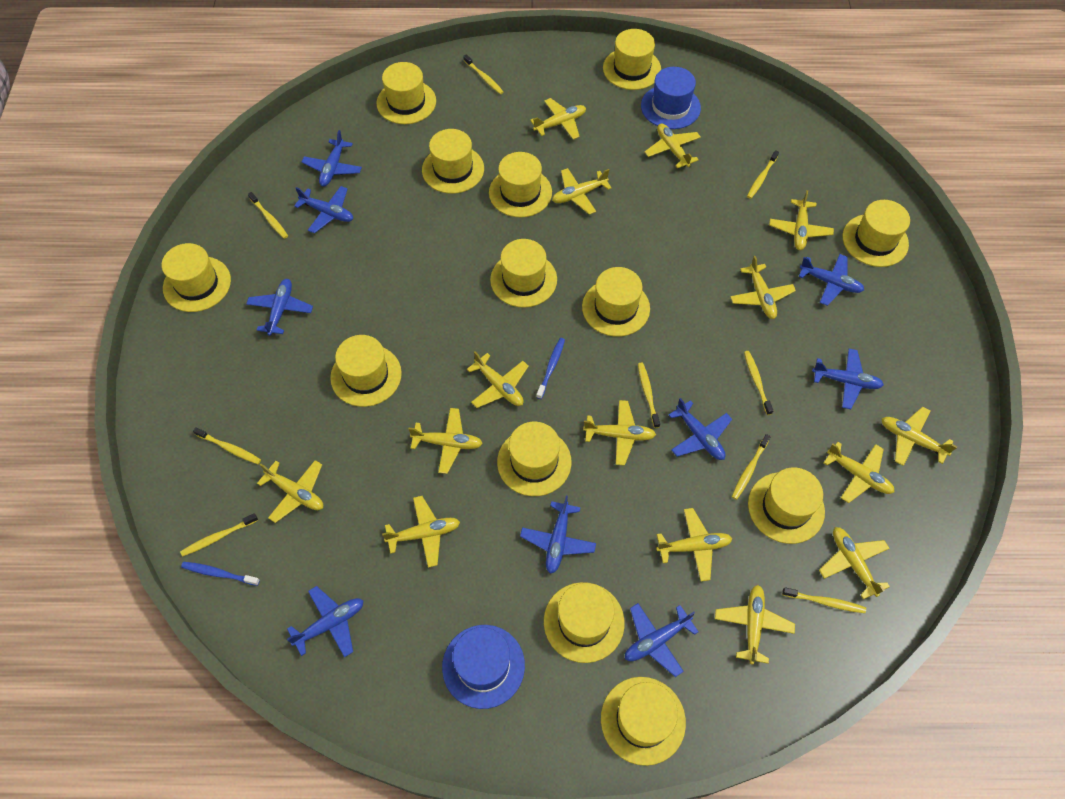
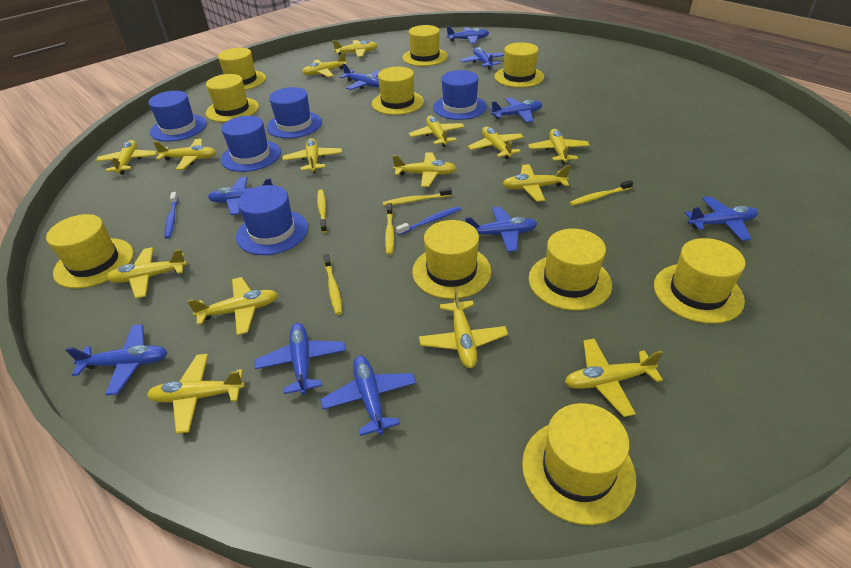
blue hat: [442,625,525,709] [641,67,701,129] = 2 -> [148,91,207,141] [221,116,281,172] [236,185,308,255] [267,87,322,138] [433,70,487,120] = 5
blue plane: [246,279,313,336] [287,586,363,658] [294,186,353,233] [302,130,362,186] [520,496,596,574] [625,603,698,677] [669,398,732,460] [799,254,864,306] [812,349,884,409] = 9 -> [65,324,168,395] [208,177,273,215] [254,323,346,395] [320,356,416,436] [339,63,380,90] [447,26,489,43] [460,47,504,70] [465,207,537,252] [490,98,543,122] [685,196,758,241] = 10
yellow hat: [162,243,231,312] [330,335,402,407] [376,62,436,124] [422,129,484,194] [489,152,552,217] [490,239,557,308] [497,422,572,496] [544,582,625,663] [582,267,650,337] [601,677,686,766] [603,29,661,90] [748,468,825,544] [842,200,910,267] = 13 -> [46,214,134,289] [206,74,259,122] [218,48,266,90] [372,67,424,115] [402,25,448,66] [412,220,491,299] [494,42,544,88] [522,403,636,525] [529,229,612,311] [654,238,745,324] = 10
yellow toothbrush: [180,513,258,557] [193,427,261,464] [248,192,288,239] [463,54,503,94] [638,362,660,428] [732,434,770,500] [744,351,773,415] [747,150,779,199] [782,587,866,613] = 9 -> [317,190,327,233] [323,254,342,315] [383,188,452,206] [385,203,394,255] [570,180,633,206] = 5

